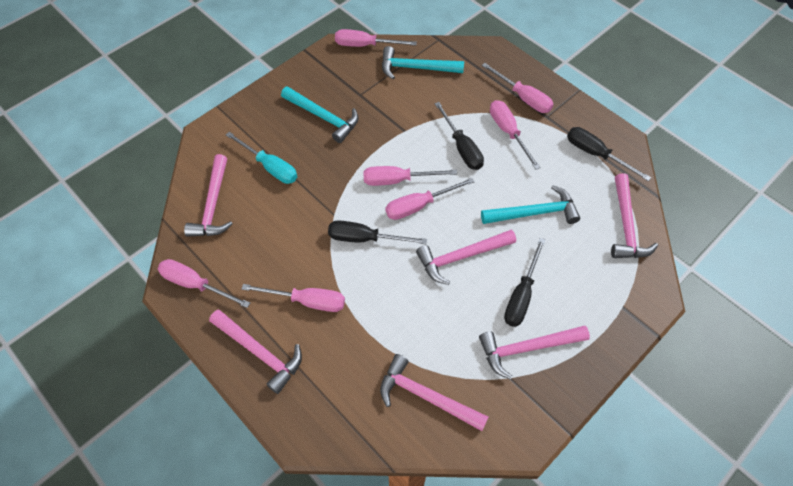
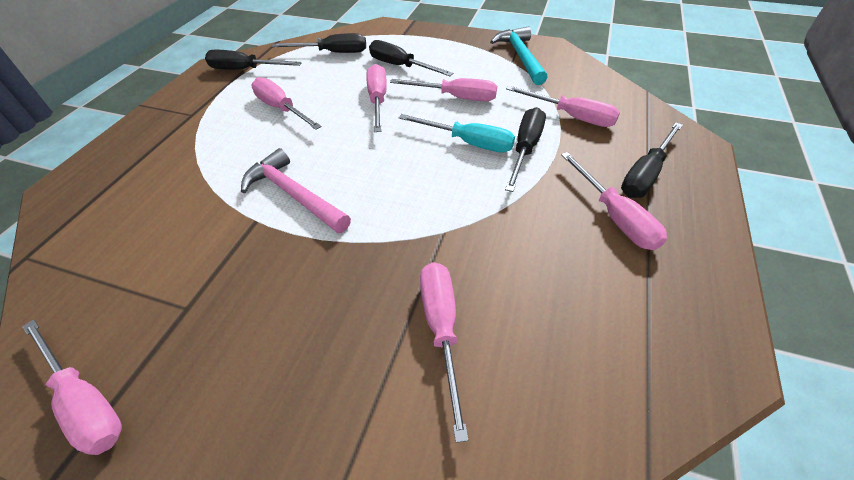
black screwdriver: [328,220,427,244] [435,102,484,170] [504,238,545,327] [567,127,651,181] = 4 -> [205,50,302,70] [272,33,366,53] [369,40,453,76] [505,107,546,192] [621,122,683,198] = 5
pink hammer: [184,154,233,237] [209,310,302,394] [380,354,488,431] [416,230,516,285] [479,326,590,379] [611,173,658,258] = 6 -> [241,148,351,233] = 1
turquoise hammer: [281,86,359,143] [382,46,464,79] [481,185,580,224] = 3 -> [490,26,548,85] = 1

